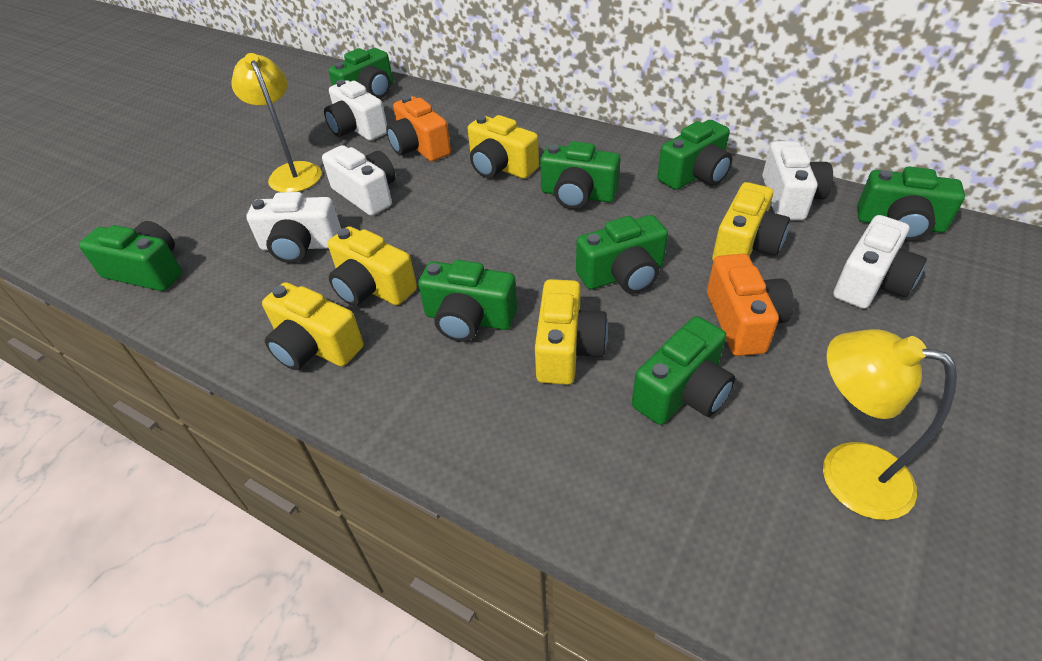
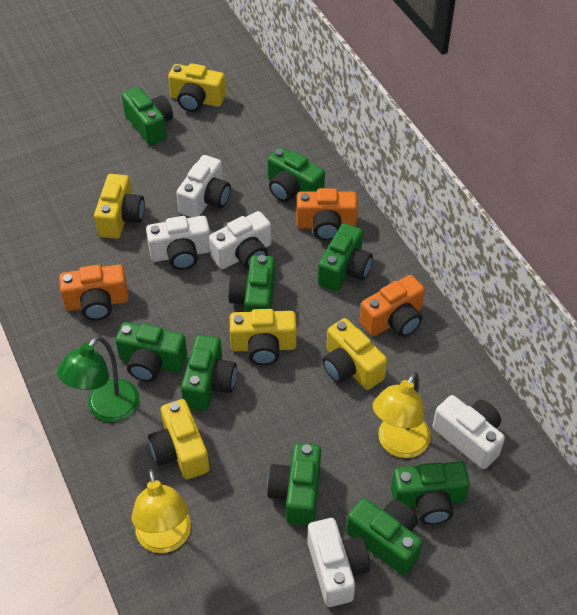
green camera: [79,221,182,291] [328,48,393,99] [418,260,517,342] [540,141,621,209] [576,215,668,294] [632,316,735,425] [657,120,732,190] [857,167,965,241] = 8 -> [115,322,187,382] [122,87,173,145] [181,335,237,411] [228,255,275,312] [267,147,325,202] [267,443,321,526] [318,223,373,291] [346,498,423,575] [391,461,470,525] = 9
green lamp: none = 0 -> [57,335,139,422] = 1
orange camera: [386,96,451,162] [707,254,794,356] = 2 -> [59,265,129,320] [297,188,358,241] [360,275,425,337] = 3

